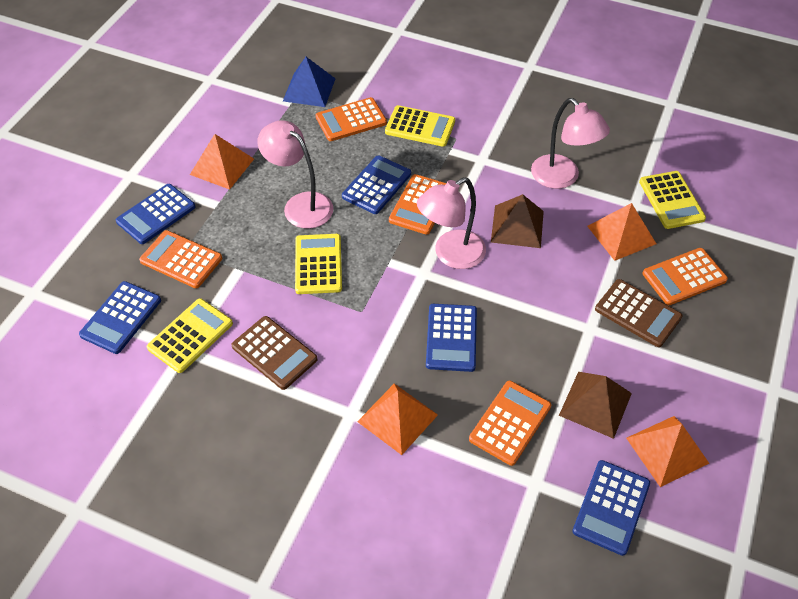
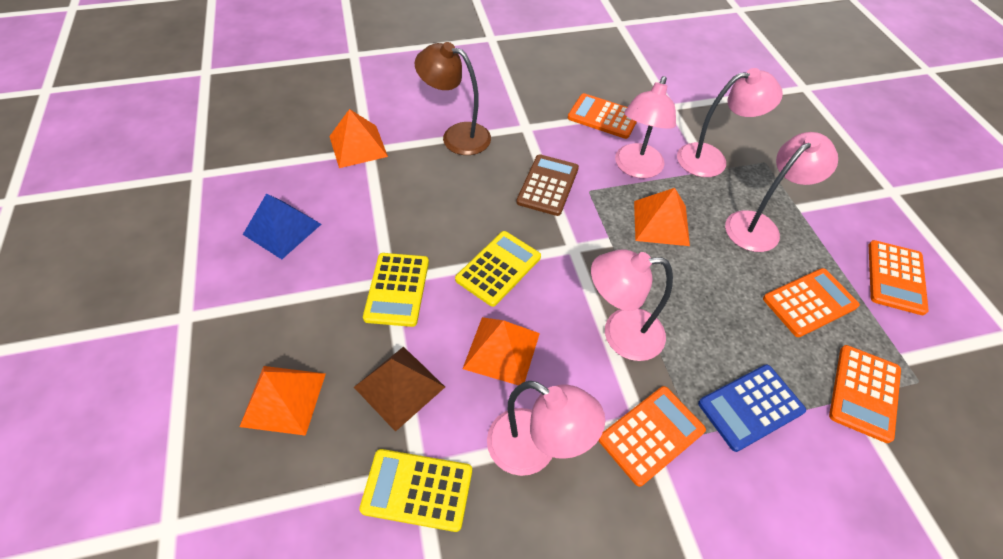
blue calculator: [79,281,161,354] [116,184,195,244] [342,155,411,214] [426,304,477,372] [572,460,650,556] = 5 -> [698,364,806,452] = 1
brown calculator: [231,316,318,390] [595,279,682,347] = 2 -> [516,154,579,216] = 1
brown lamp: none = 0 -> [415,42,491,155] = 1
brown pyramid: [491,194,544,248] [559,372,632,439] = 2 -> [354,346,445,432] = 1
pink lamp: [258,120,333,229] [417,177,486,269] [531,98,610,189] = 3 -> [487,381,605,476] [591,249,673,361] [615,76,676,178] [677,68,783,177] [725,132,838,252] = 5
yellow calculator: [147,299,233,373] [295,234,342,294] [385,105,455,147] [639,171,706,229] = 4 -> [359,449,472,532] [363,253,429,327] [455,231,541,307] = 3

